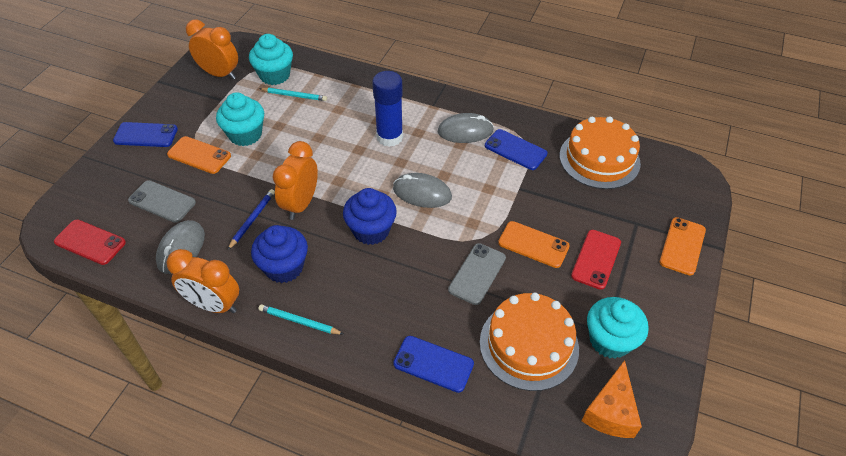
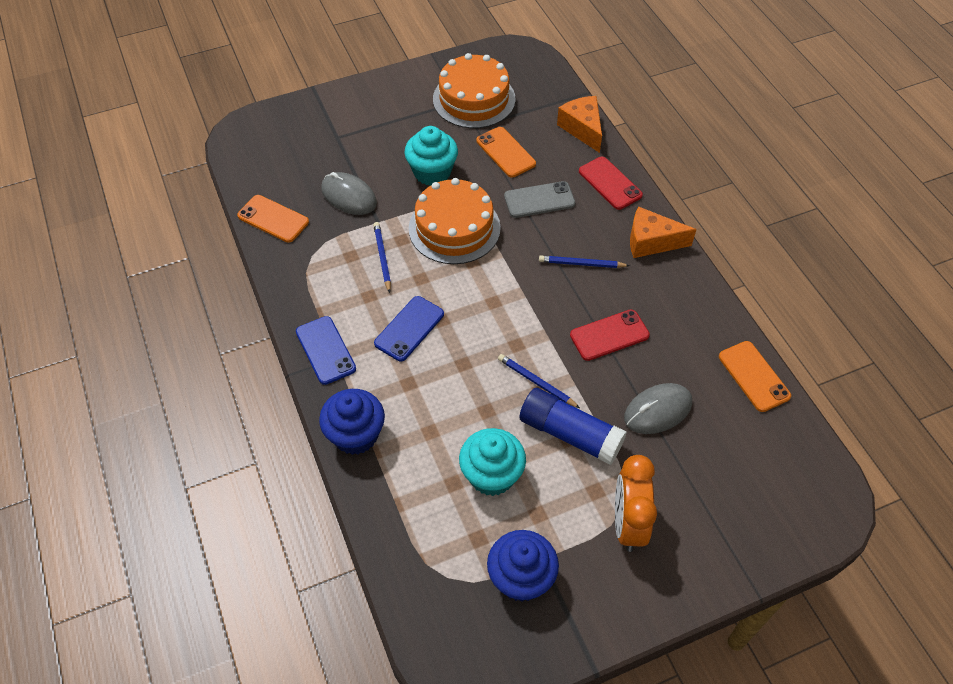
blue pencil: [228,189,275,250] = 1 -> [373,222,391,293] [498,354,580,408] [539,255,630,268] = 3
blue phone: [113,122,178,147] [393,336,474,393] [485,129,547,170] = 3 -> [296,316,356,385] [374,296,444,361] = 2
grey mouse: [156,220,205,274] [393,173,452,208] [438,113,494,143] = 3 -> [321,172,377,215] [624,383,692,434] = 2
grey phone: [128,180,196,223] [448,243,506,305] = 2 -> [504,181,575,218] = 1
orange cheese: [582,360,642,438] = 1 -> [557,96,602,153] [630,207,697,258] = 2
orange clock: [166,249,239,313] [186,20,238,80] [272,141,318,220] = 3 -> [615,455,657,552] = 1
turquoise cupcake: [216,92,264,146] [249,34,293,85] [587,297,649,359] = 3 -> [405,126,458,186] [459,428,526,496] = 2
turquoise pencil: [258,304,343,335] [259,88,327,101] = 2 -> none = 0

